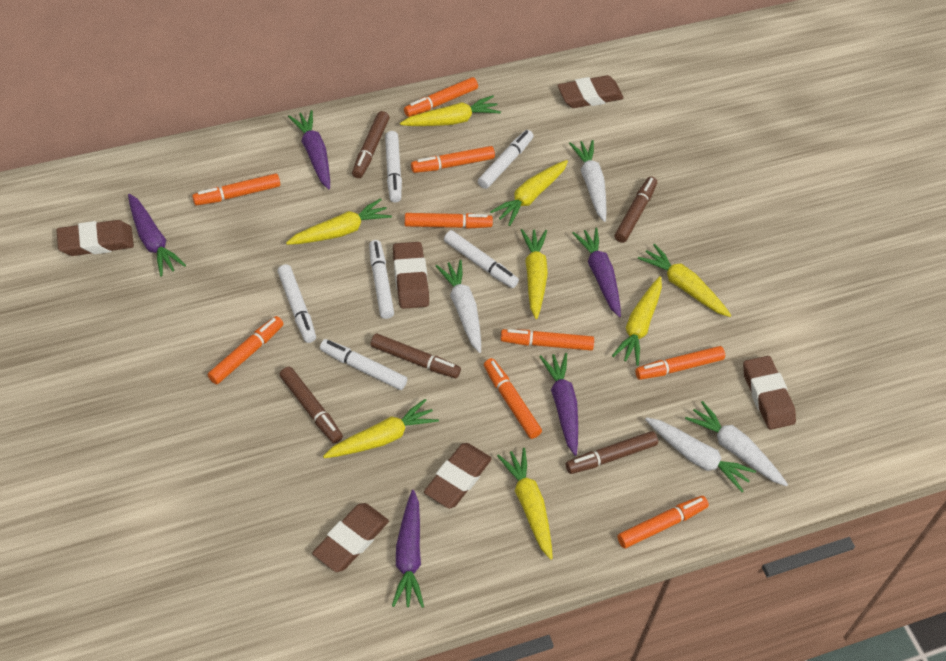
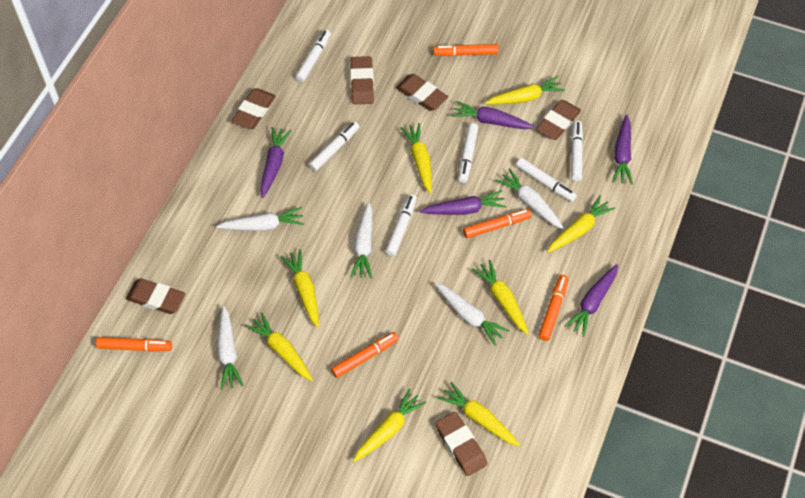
brown marker: [280,366,343,444] [352,111,389,178] [370,333,461,378] [566,431,658,474] [615,176,657,243] = 5 -> none = 0
orange marker: [192,173,280,206] [208,316,283,384] [404,77,478,117] [405,213,493,229] [411,146,495,173] [484,358,542,439] [501,329,594,350] [617,496,709,548] [635,346,725,380] = 9 -> [96,337,172,352] [331,332,399,378] [433,44,499,56] [463,209,531,238] [539,275,569,341] = 5
white carrot: [436,260,481,353] [569,140,607,222] [645,417,756,492] [685,401,788,486] = 4 -> [216,207,304,231] [217,305,244,390] [350,202,372,279] [435,283,509,346] [496,169,564,229] = 5

